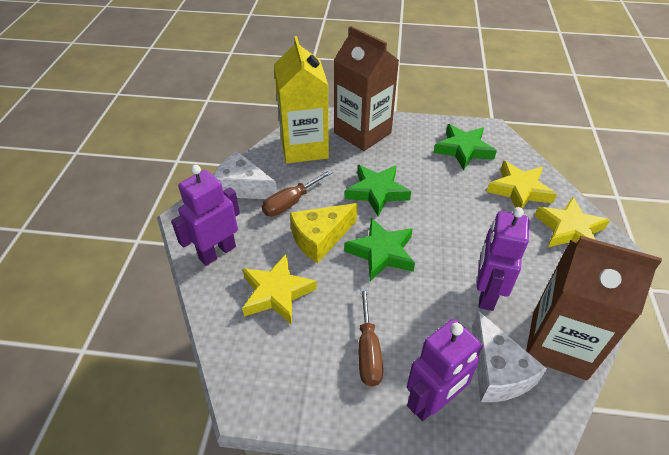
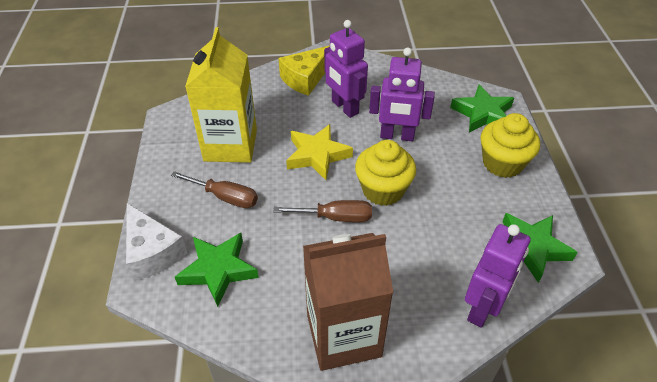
brown carton: [334,26,399,151] [526,236,662,380] = 2 -> [303,233,393,371] = 1
white cheese: [213,151,277,199] [472,311,547,402] = 2 -> [126,203,187,281] = 1
yellow cupcake: none = 0 -> [355,140,416,206] [481,113,540,178] = 2
yellow star: [242,254,317,325] [486,161,557,209] [534,197,610,247] = 3 -> [286,124,353,180] = 1

